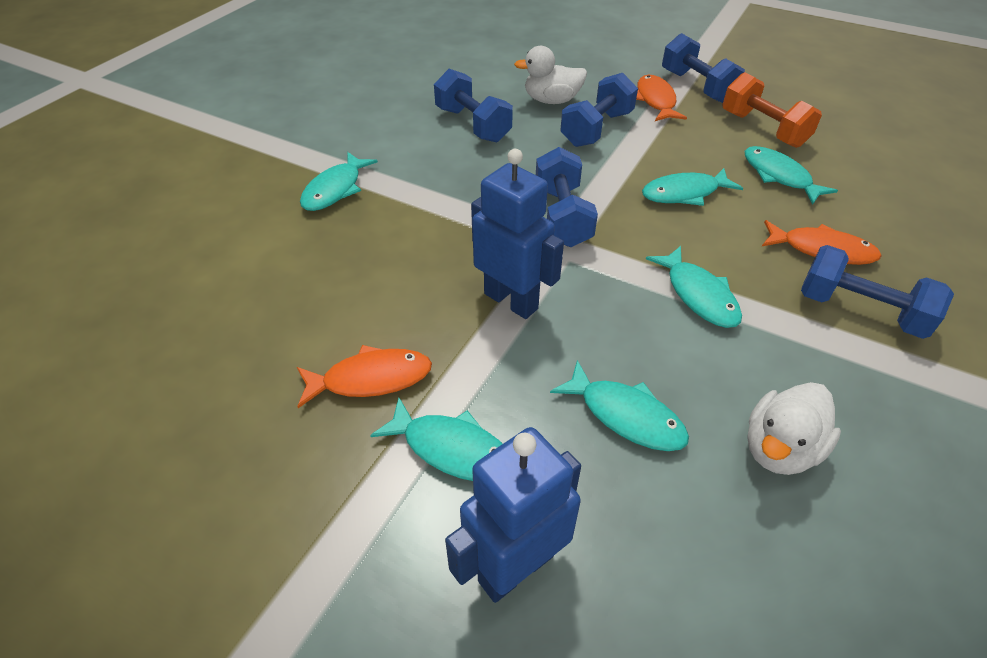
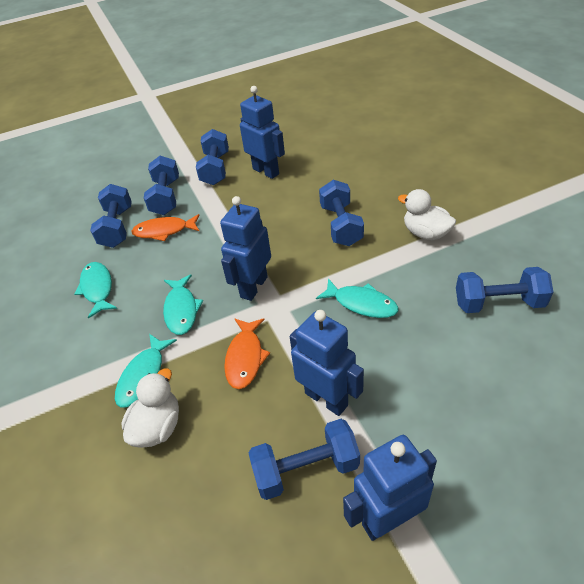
blue dumbbell: [434,69,513,142] [536,147,598,247] [560,73,638,147] [662,33,745,103] [801,245,954,339] = 5 -> [90,184,132,248] [144,156,179,215] [196,129,229,185] [249,419,360,500] [319,180,364,246] [456,267,553,313] = 6
blue robot: [445,427,581,603] [471,149,564,319] = 2 -> [220,196,271,301] [240,86,285,179] [290,310,364,416] [343,435,437,541] = 4
orange dumbbell: [722,72,822,148] = 1 -> none = 0
orange fish: [297,345,432,408] [636,75,687,121] [762,220,882,265] = 3 -> [131,214,200,241] [224,318,270,389] = 2
turquoise fish: [300,152,378,211] [370,398,503,481] [550,360,689,451] [642,168,743,206] [646,246,742,328] [745,146,838,205] = 6 -> [74,262,117,319] [115,334,177,408] [163,274,203,335] [316,278,399,318] = 4

